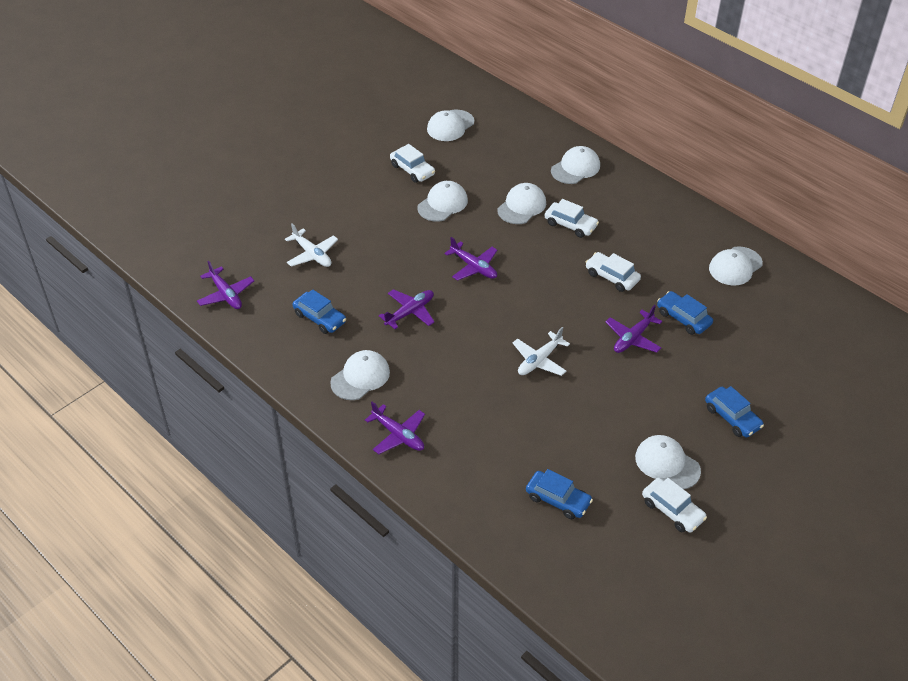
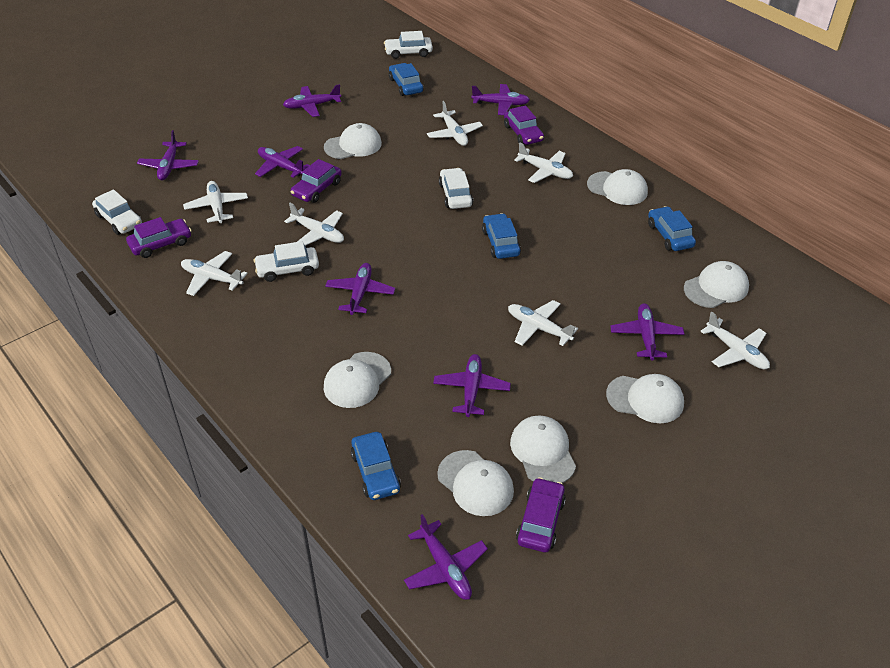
purple car: none = 0 -> [126,217,192,258] [290,159,342,203] [504,105,544,145] [516,477,566,552] = 4
purple plane: [197,261,254,309] [365,401,425,454] [379,289,434,329] [445,237,497,281] [606,305,662,353] = 5 -> [137,130,199,180] [255,146,310,178] [283,84,341,117] [325,263,395,315] [404,514,488,600] [433,354,511,417] [471,84,530,115] [610,303,684,361] = 8
white plane: [285,223,338,267] [513,327,570,376] = 2 -> [181,251,248,296] [183,181,248,223] [284,203,344,246] [427,101,483,146] [508,300,578,346] [514,143,573,183] [700,312,770,370] = 7

